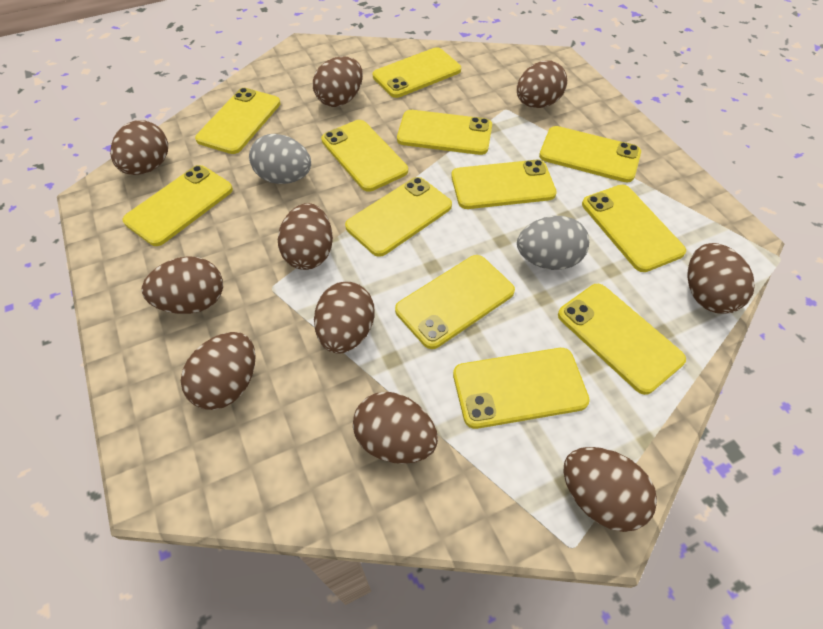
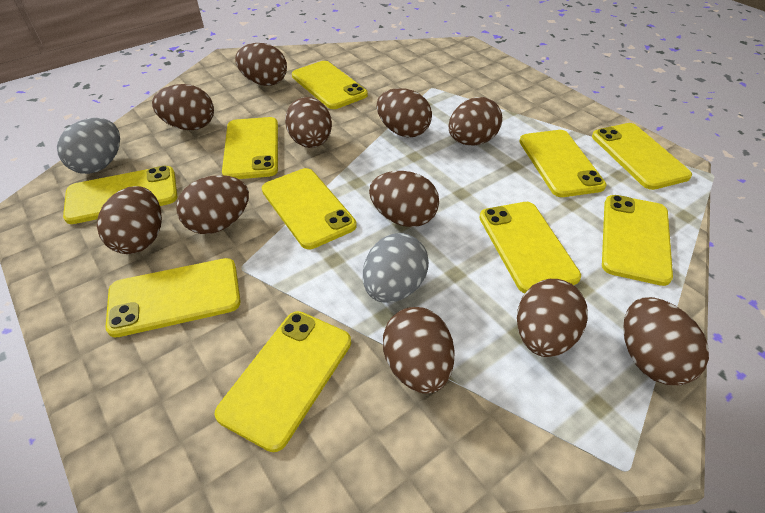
brown egg: [110,120,168,175] [142,256,223,314] [181,332,256,410] [278,203,333,270] [313,57,363,107] [314,282,374,354] [353,392,438,464] [517,61,567,108] [564,447,657,532] [687,243,755,314] = 10 -> [97,186,162,254] [152,84,214,131] [176,175,249,234] [235,43,287,86] [285,97,332,148] [369,171,439,227] [377,88,432,137] [383,307,455,394] [449,97,502,145] [517,279,588,357] [623,297,709,385] = 11
yellow phone: [123,165,233,246] [195,88,280,154] [321,120,408,192] [345,177,452,257] [373,47,461,98] [395,255,515,349] [397,110,492,155] [451,160,557,209] [453,348,590,429] [539,126,641,183] [558,284,686,395] [582,185,686,272] = 12 -> [63,166,177,224] [105,258,241,338] [215,311,351,452] [222,117,278,179] [262,168,357,249] [292,61,368,109] [479,202,581,293] [519,130,606,197] [592,123,692,190] [602,195,673,286] = 10

